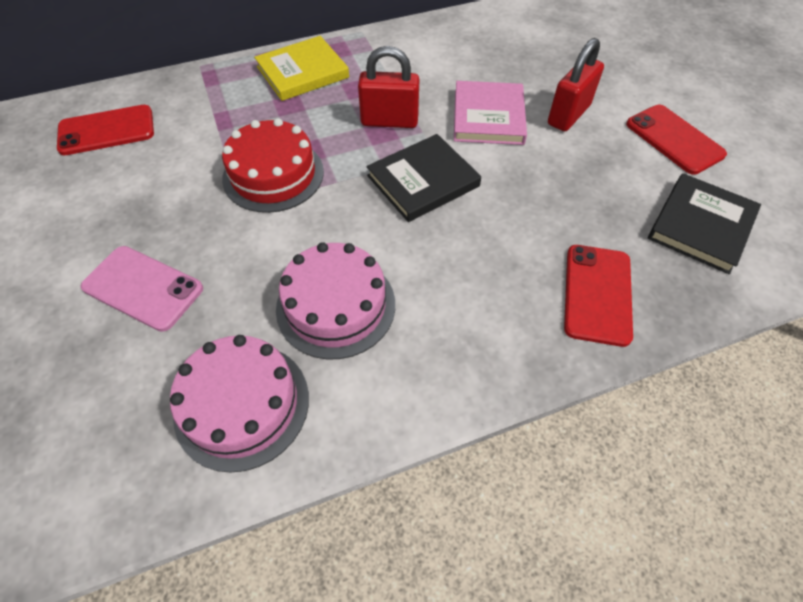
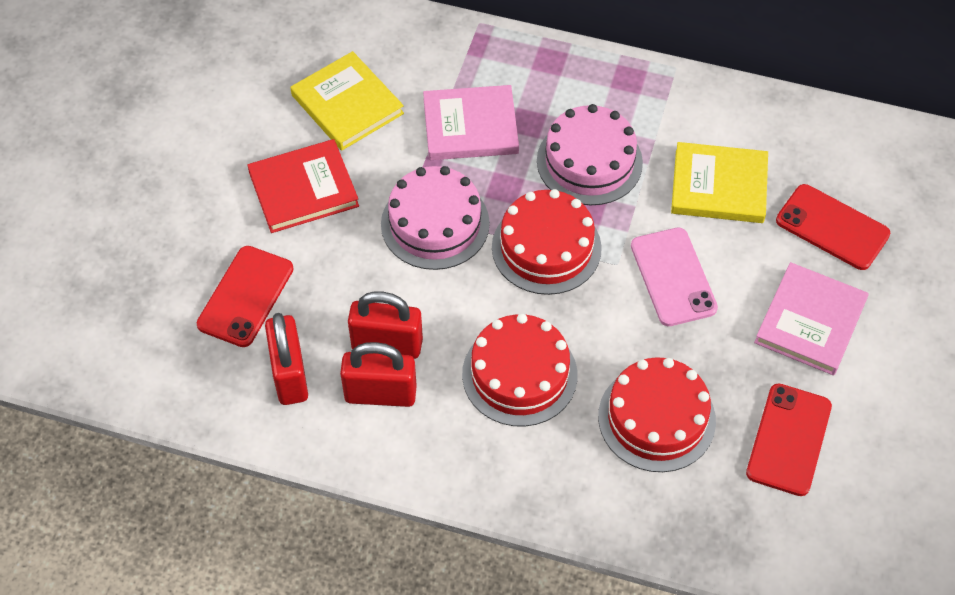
black book: [366,134,481,222] [648,173,761,274] = 2 -> none = 0
pink book: [454,81,527,145] = 1 -> [423,85,519,160] [754,262,869,376] = 2
red book: none = 0 -> [247,139,359,233] = 1
red cake: [222,118,324,213] = 1 -> [462,314,578,427] [492,189,602,295] [598,357,716,472] = 3
red padlock: [358,46,420,128] [548,38,604,131] = 2 -> [265,313,308,405] [340,342,417,407] [348,291,423,359] = 3
yellow book: [254,36,349,101] = 1 -> [291,51,404,151] [671,142,768,223] = 2

